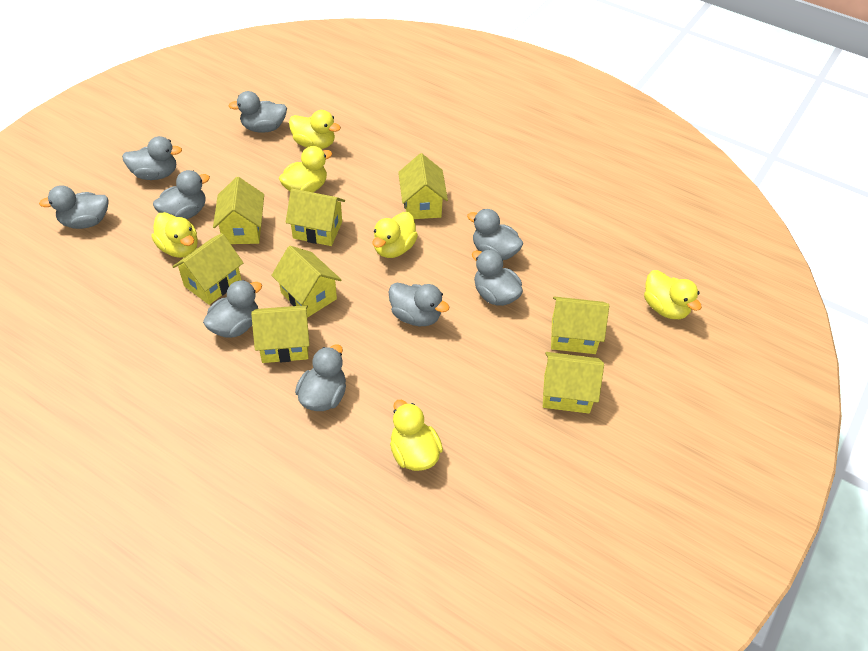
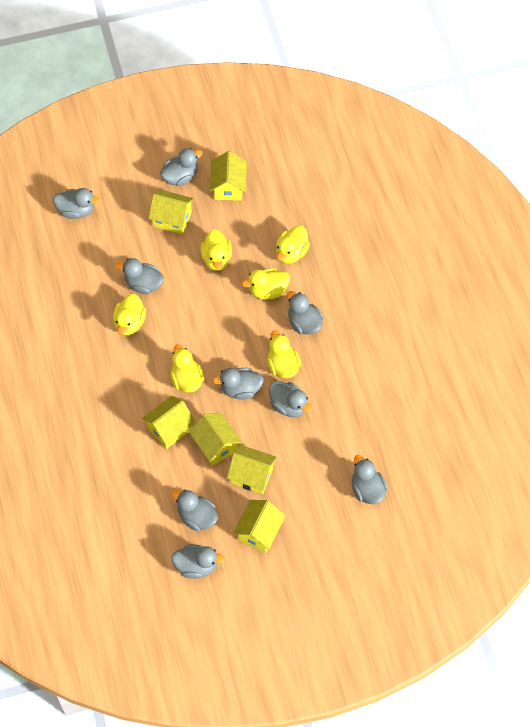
yellow house: [172,233,243,305] [213,177,264,244] [251,305,310,363] [271,246,341,318] [286,189,345,246] [398,153,448,219] [543,352,604,414] [551,296,609,354] = 8 -> [142,396,196,449] [149,189,194,234] [189,413,242,466] [210,151,247,200] [227,445,277,494] [233,500,286,553] = 6

